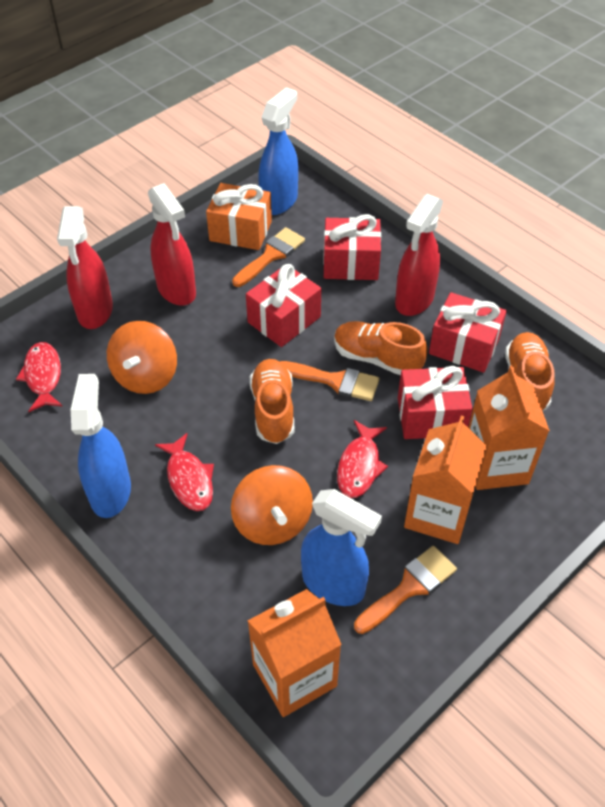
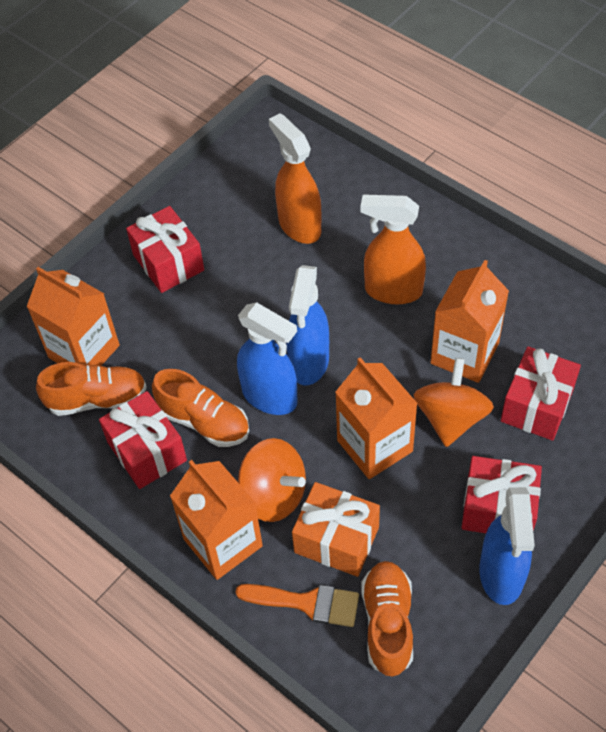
orange brush: [232,227,305,287] [280,361,380,401] [354,545,457,634] = 3 -> [235,584,359,627] = 1
orange carton: [248,589,342,717] [404,415,487,544] [468,365,550,490] = 3 -> [27,267,120,366] [170,460,263,580] [335,357,418,479] [430,260,509,383] = 4
orange spray bottle: none = 0 -> [269,113,321,244] [361,195,426,304] = 2
red fish: [16,342,62,412] [155,433,214,511] [337,420,388,498] = 3 -> none = 0
red spray bottle: [57,206,113,329] [148,183,196,306] [395,194,443,316] = 3 -> none = 0

